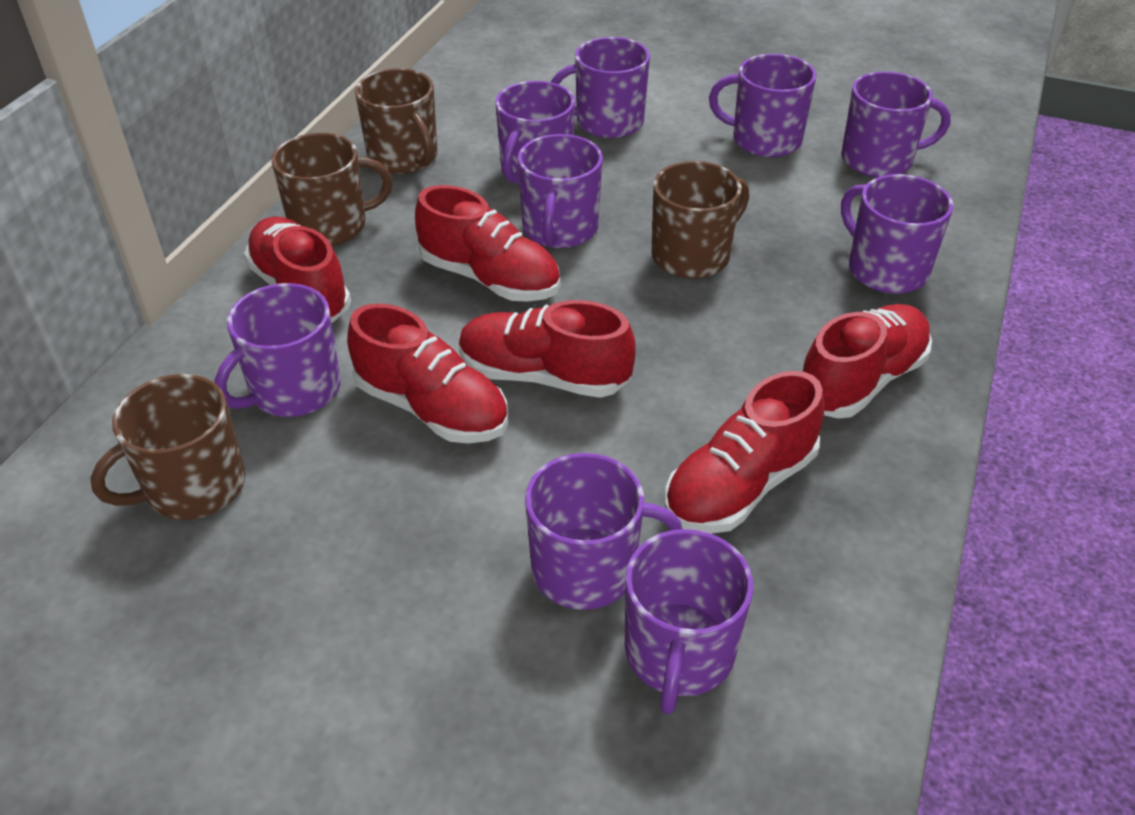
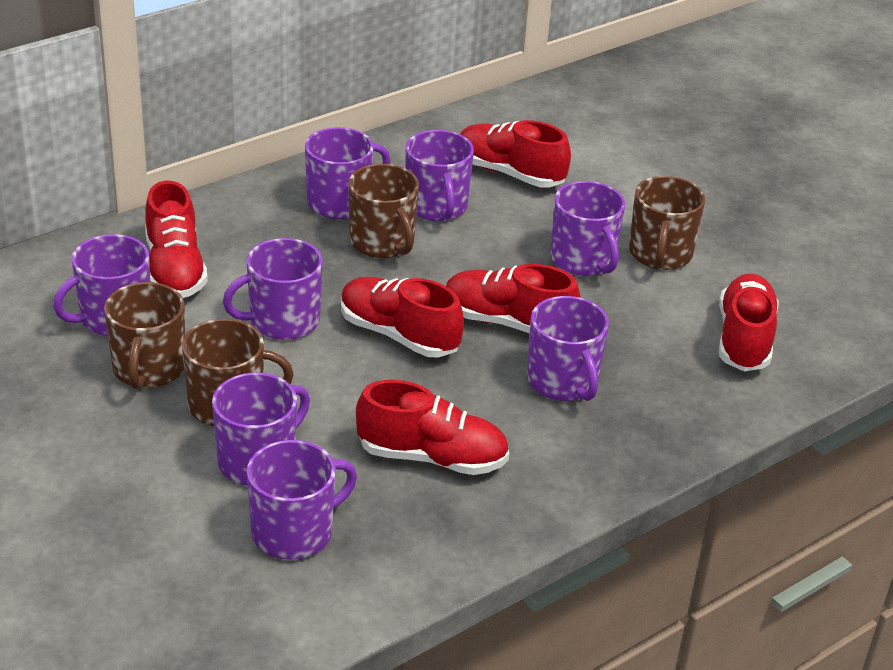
purple mug: [214,283,341,417] [495,81,575,185] [518,134,603,248] [525,453,682,610] [551,37,650,138] [625,529,753,714] [709,54,816,157] [841,71,951,177] [841,174,954,294] = 9 -> [53,234,150,336] [212,373,310,486] [223,238,323,340] [247,440,357,560] [305,127,391,219] [406,130,474,221] [527,296,609,401] [550,181,625,276] = 8

